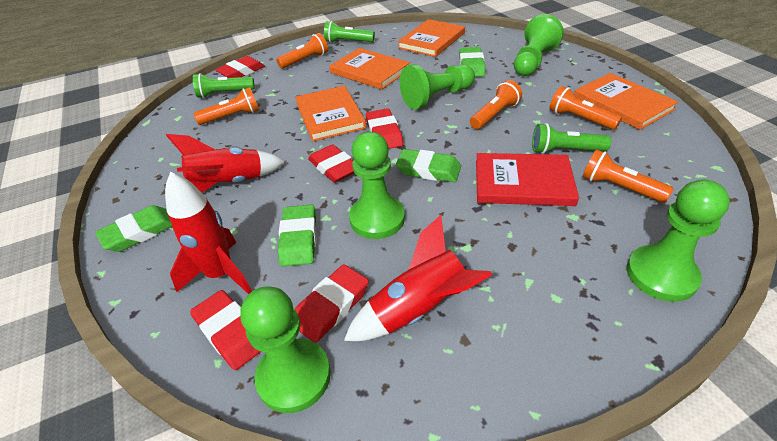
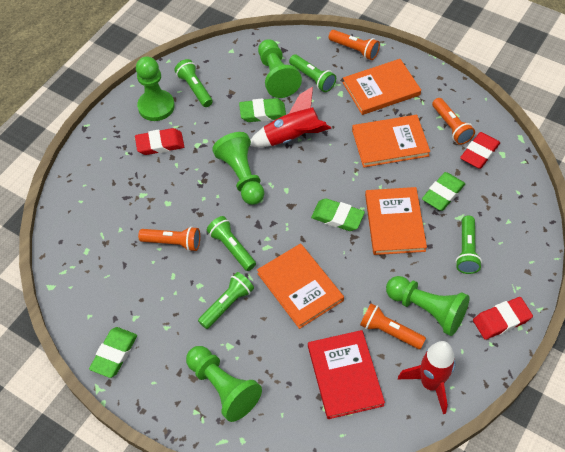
green flashlight: [193,73,255,98] [324,21,375,43] [532,123,611,154] = 3 -> [175,59,213,107] [198,272,254,329] [207,216,256,271] [289,55,336,92] [455,216,482,274] = 5
orange flashlight: [194,87,259,125] [276,33,328,69] [470,80,522,129] [549,86,622,130] [582,149,674,203] = 5 -> [138,226,200,252] [329,30,380,60] [360,303,426,349] [432,98,475,145] = 4
red eraser: [190,290,261,370] [215,56,265,78] [295,264,369,343] [308,144,354,183] [366,108,403,149] = 5 -> [135,128,184,155] [460,132,500,169] [473,297,533,340] = 3
red rocket: [165,172,252,294] [166,134,285,193] [344,215,492,341] = 3 -> [250,87,331,147] [398,341,455,414] = 2

